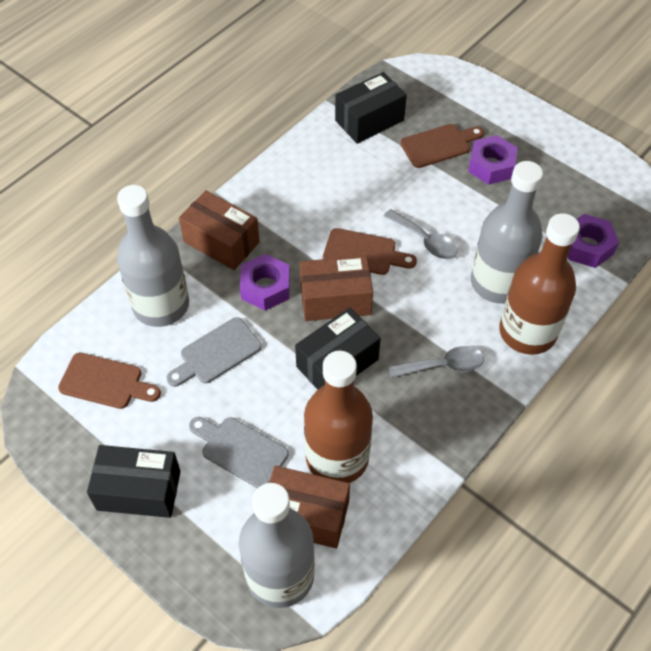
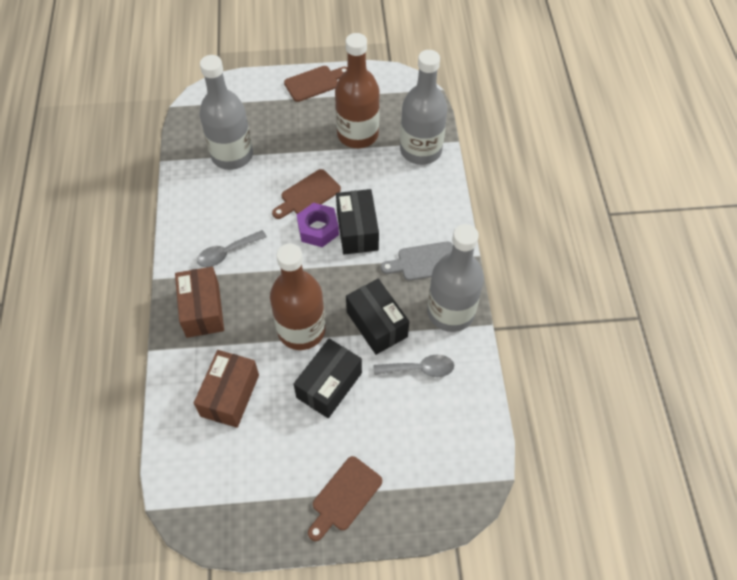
brown box: [179,190,260,270] [269,466,350,548] [300,256,373,321] = 3 -> [175,267,224,338] [194,350,259,428] = 2
grey cutting board: [166,317,262,387] [189,417,289,488] = 2 -> [381,241,453,281] = 1
purple nut: [240,254,290,311] [468,135,518,185] [568,214,619,268] = 3 -> [297,203,339,247] = 1

